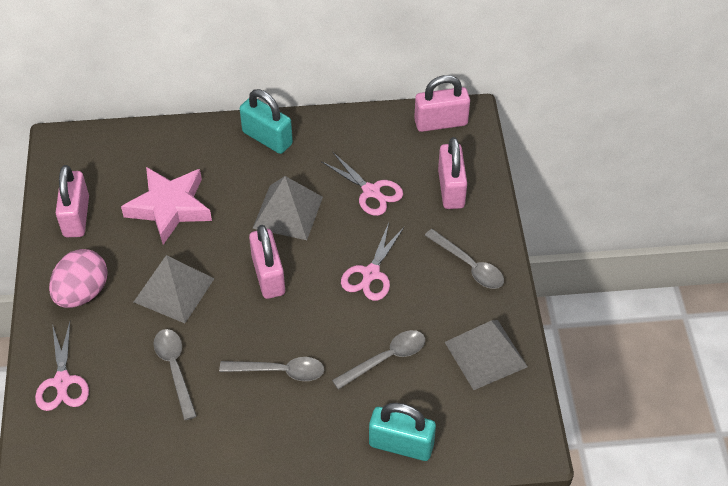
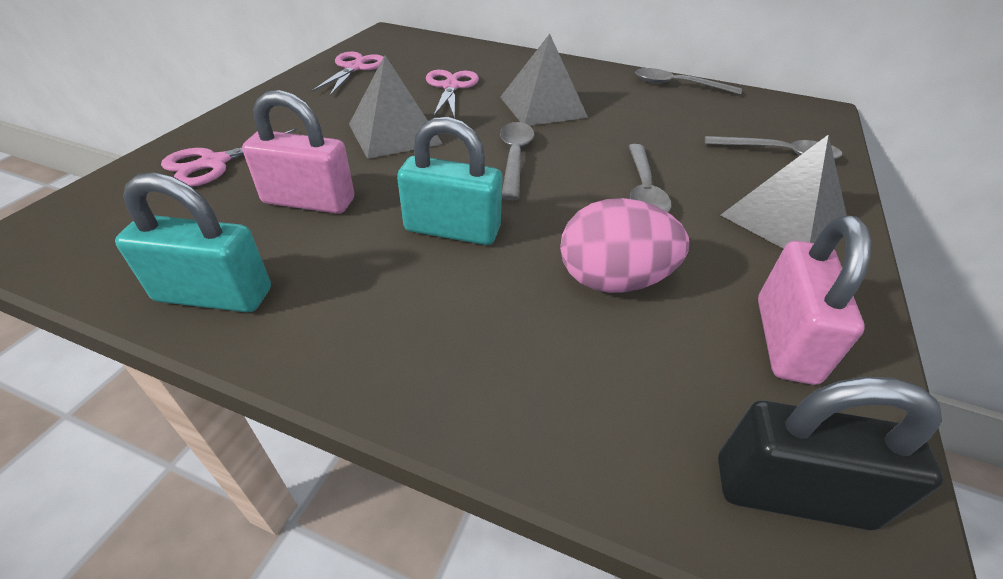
black padlock: none = 0 -> [718,377,943,530] = 1
pink padlock: [56,165,89,237] [249,225,285,299] [414,75,470,132] [438,137,467,209] = 4 -> [242,90,354,214] [758,215,871,385] = 2
pink star: [121,167,212,245] = 1 -> none = 0

